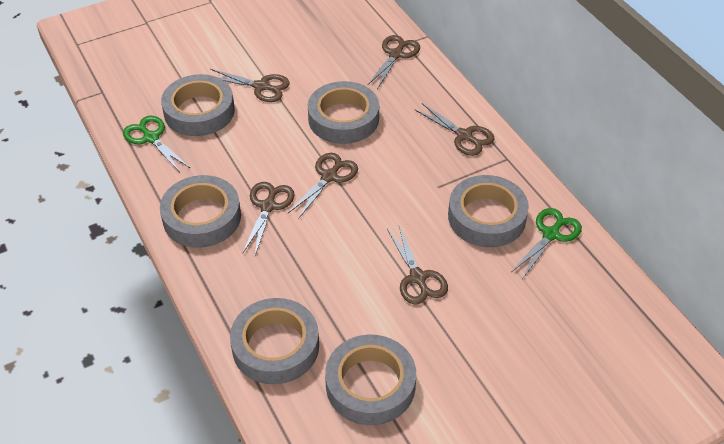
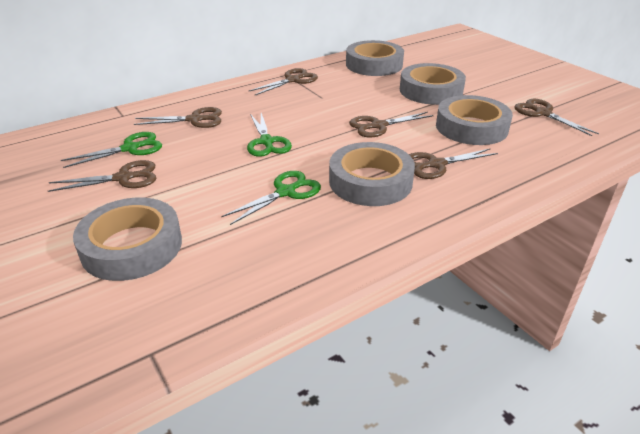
green scissors: [123,116,190,172] [511,208,582,278] = 2 -> [61,132,162,168] [221,171,321,225] [247,113,292,157] = 3
grey tape: [160,175,241,248] [161,74,235,136] [230,298,319,384] [308,81,379,144] [325,335,416,425] [448,175,529,247] = 6 -> [73,198,182,281] [329,142,415,206] [346,40,404,76] [400,63,466,105] [436,95,513,145] = 5

